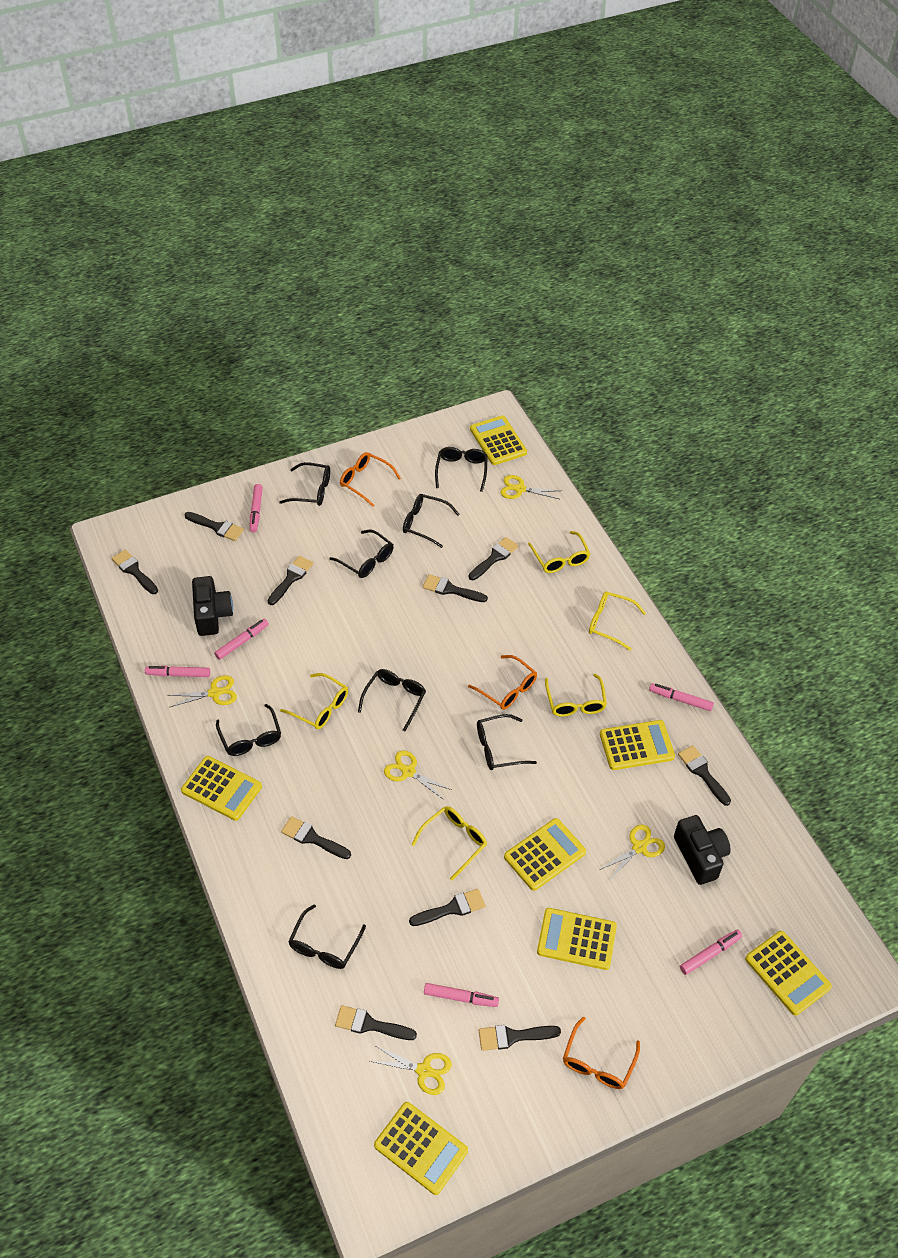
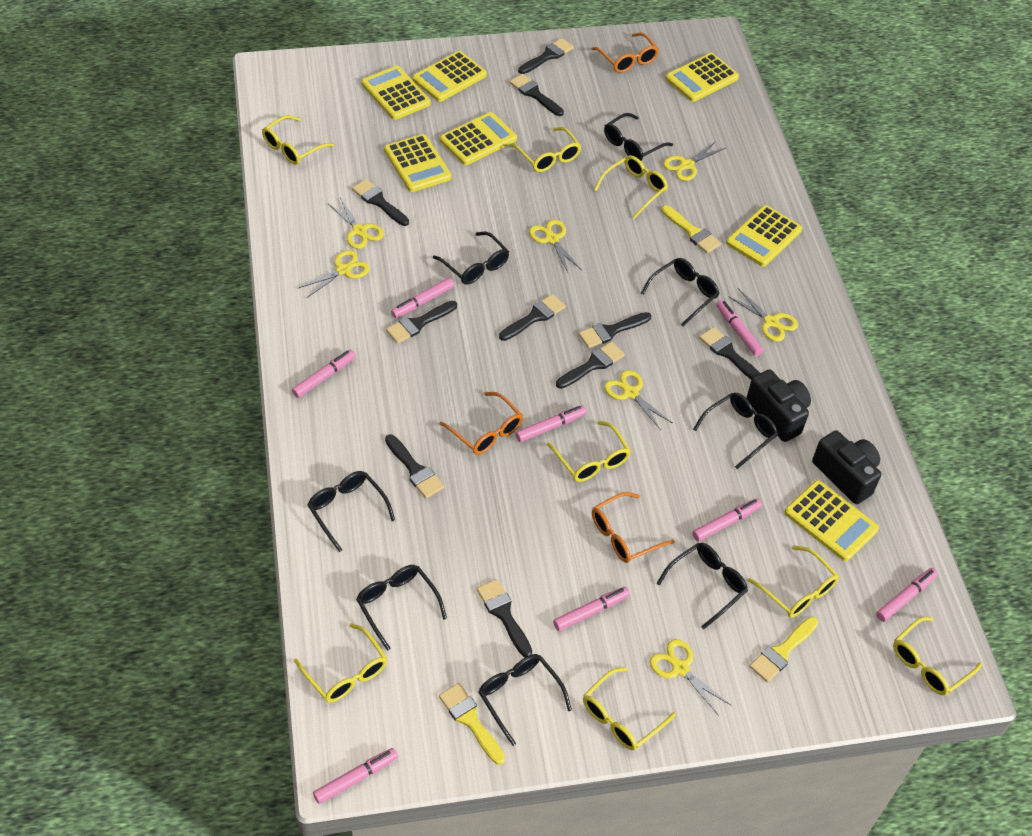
pink marker: [145,666,210,677] [214,619,269,660] [249,484,263,533] [424,983,499,1007] [649,683,714,711] [680,929,742,975] = 6 -> [292,350,355,398] [313,748,398,804] [391,278,454,318] [515,405,586,442] [553,587,630,631] [692,498,762,541] [716,300,763,356] [876,568,938,622] = 8
yellow brush: none = 0 -> [439,683,505,765] [661,205,721,254] [749,617,818,682] = 3
yellow glasses: [280,673,348,729] [412,806,487,880] [528,531,590,573] [545,674,607,717] [589,592,646,650] = 5 -> [262,115,334,165] [294,623,387,703] [510,127,581,172] [547,421,631,482] [583,667,676,751] [594,155,668,218] [747,545,839,618] [893,617,982,695] = 8
yellow scissors: [167,675,237,707] [370,1046,452,1095] [384,750,452,800] [500,475,561,499] [599,825,665,881] = 5 -> [297,250,370,298] [327,198,384,249] [529,220,581,274] [604,370,672,430] [650,639,731,716] [663,141,726,181] [728,288,798,342] = 7

